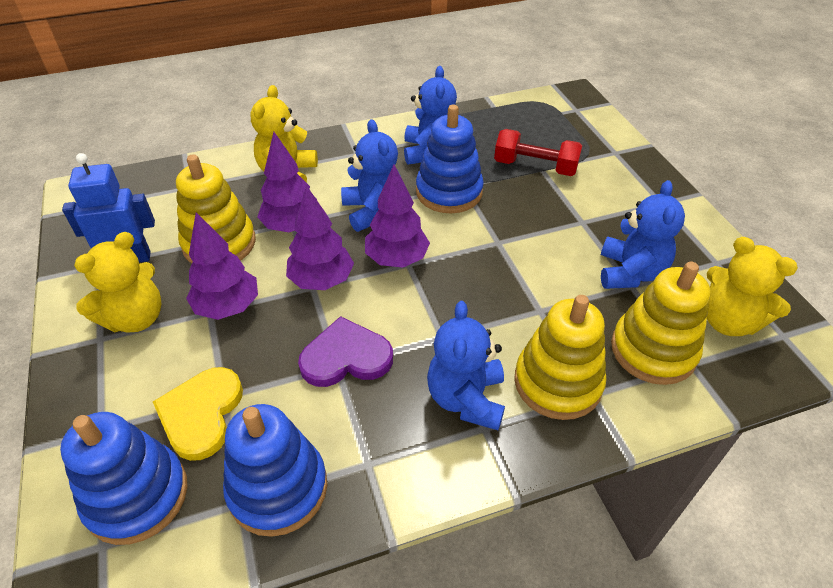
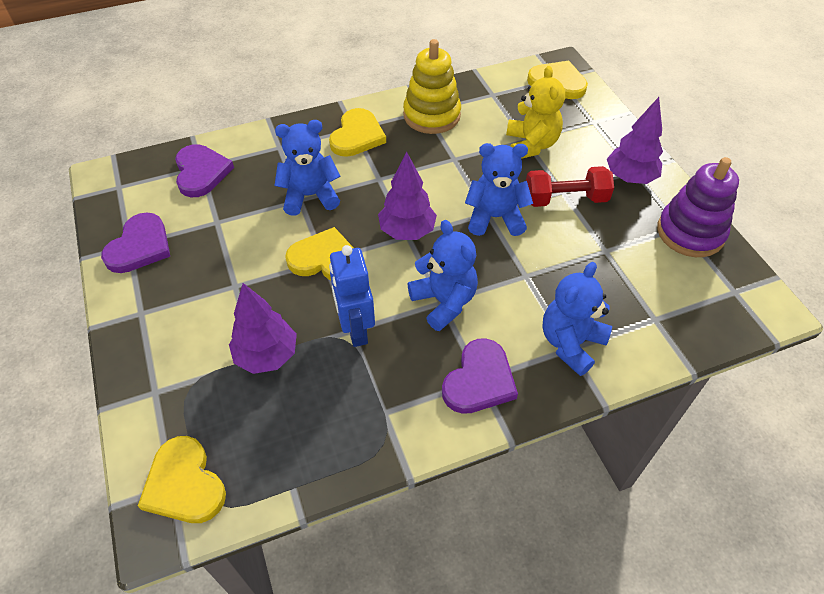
blue stacking toy: [60,412,188,545] [223,404,327,537] [416,105,484,213] = 3 -> none = 0
purple heart: [298,316,393,387] = 1 -> [101,213,170,273] [175,144,234,197] [442,338,518,414] = 3
purple stacking toy: none = 0 -> [657,157,739,257] = 1
purple tree: [186,212,258,320] [257,132,317,232] [286,185,354,290] [365,165,430,267] = 4 -> [229,283,297,374] [378,152,437,240] [607,97,663,184] = 3
yellow heart: [153,367,243,461] = 1 -> [138,436,226,523] [285,227,353,280] [329,108,386,157] [527,61,588,99] = 4
yellow stacking toy: [176,154,256,263] [514,295,606,420] [611,262,711,385] = 3 -> [403,39,461,134] = 1
yellow teddy bear: [74,232,162,332] [250,85,318,183] [706,237,798,336] = 3 -> [506,66,565,159] = 1

